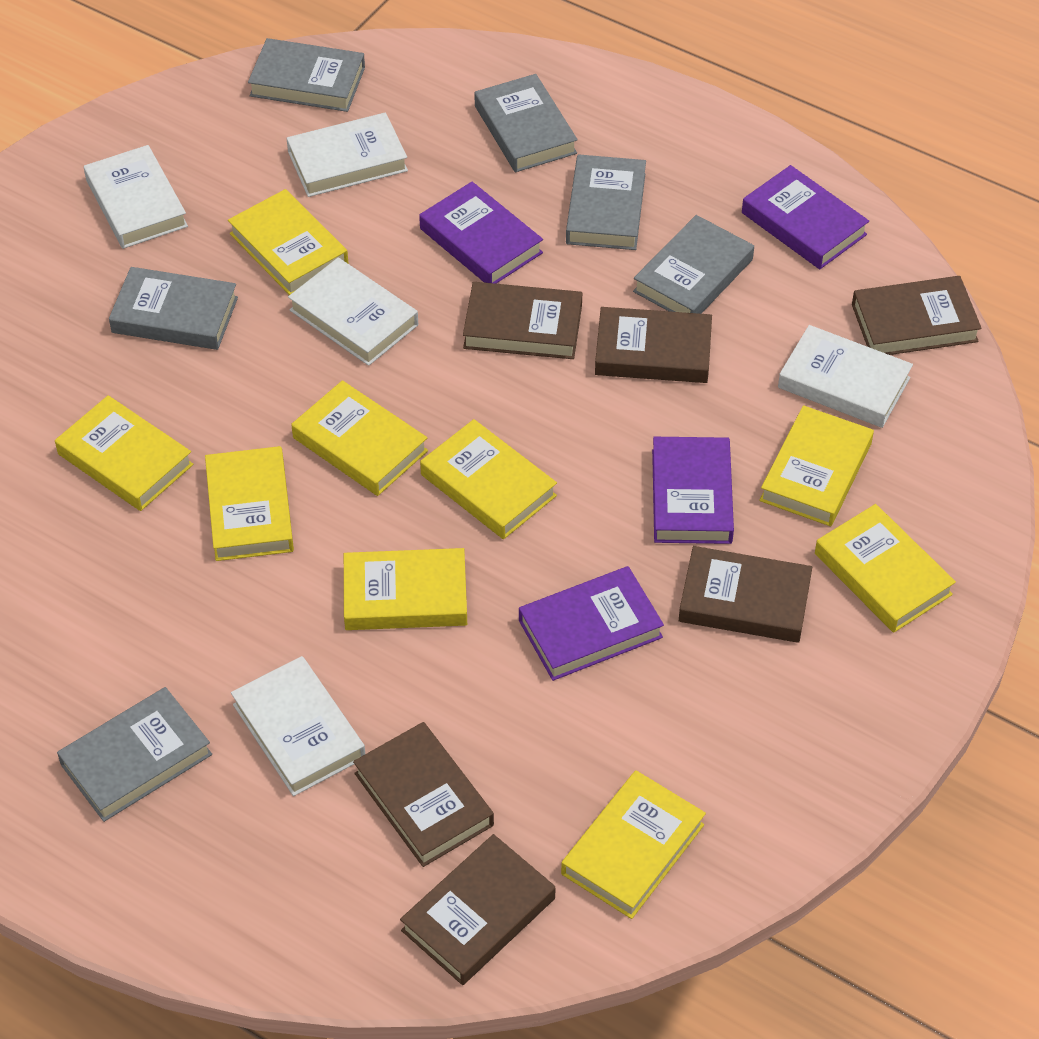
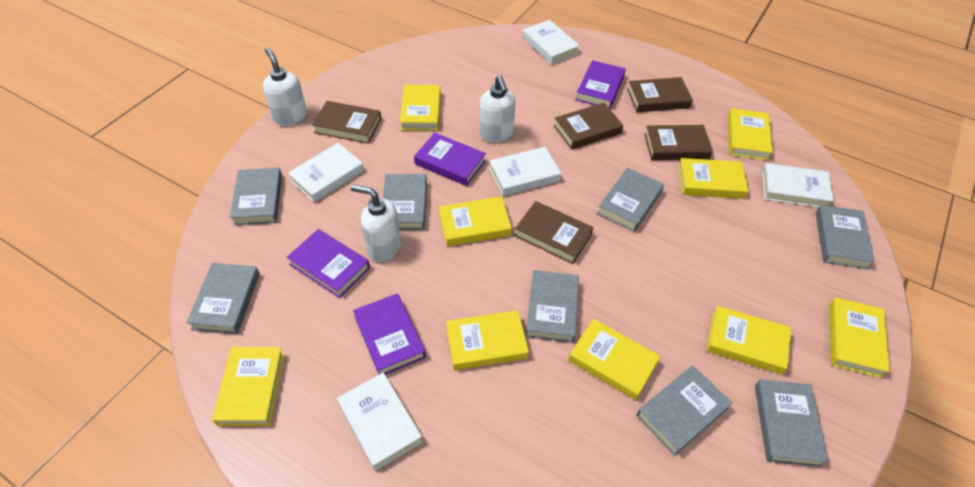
brown book: [353,722,494,867] [400,834,555,985] [463,282,582,359] [595,307,712,383] [679,546,812,643] [852,276,982,355] = 6 -> [312,101,381,144] [514,201,593,264] [554,103,623,150] [627,77,693,112] [644,125,713,160] = 5
grey book: [57,687,212,822] [109,267,238,350] [248,38,365,112] [474,74,578,172] [566,154,646,250] [633,215,754,314] = 6 -> [186,263,260,334] [230,167,282,226] [383,174,427,230] [526,270,579,343] [597,168,664,232] [636,366,732,456] [755,379,828,467] [816,205,875,269] = 8
white soap dispenser: none = 0 -> [263,47,307,126] [351,185,401,262] [479,75,515,143] = 3

